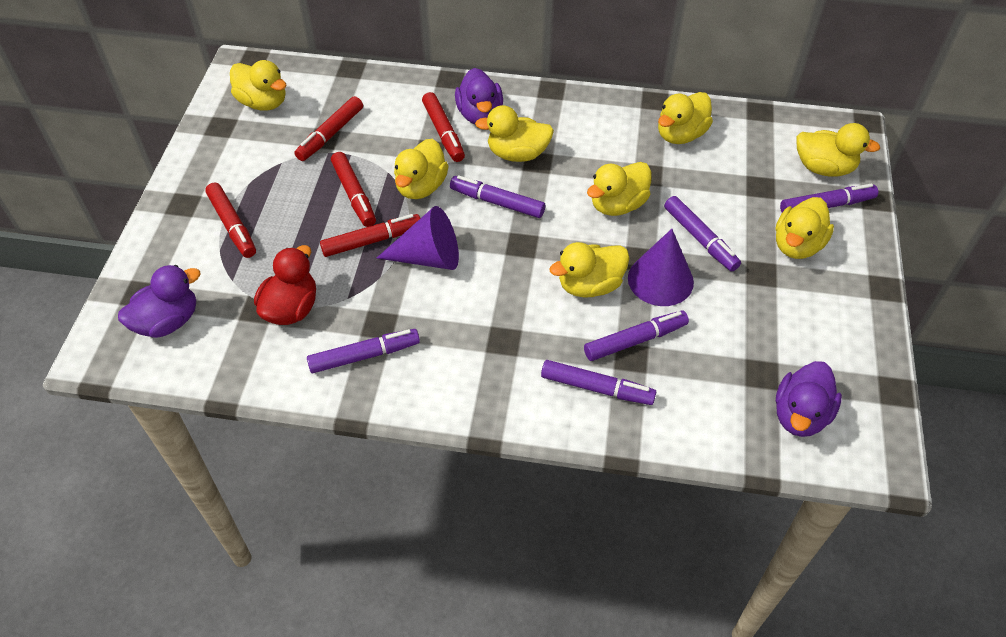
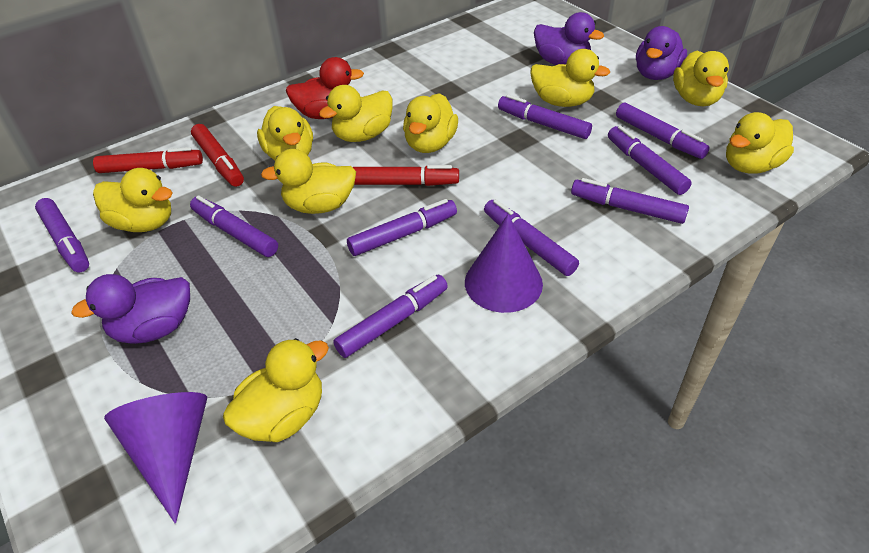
purple marker: [307,329,420,373] [450,175,545,218] [541,360,656,405] [584,310,689,361] [664,196,741,271] [780,183,878,212] = 6 -> [35,198,89,272] [190,195,278,257] [333,275,448,358] [347,199,457,256] [484,199,579,276] [498,94,592,139] [571,178,689,224] [608,126,692,195] [616,103,710,159] = 9
red marker: [205,183,256,258] [295,96,363,161] [320,214,420,257] [331,152,376,227] [422,92,465,162] = 5 -> [93,147,203,173] [191,124,244,187] [353,165,459,186] = 3
yellow duck: [230,60,287,111] [394,139,449,199] [475,105,554,162] [549,242,630,298] [587,162,651,216] [658,92,713,144] [776,197,834,259] [797,123,880,177] = 8 -> [93,168,173,232] [223,338,329,442] [257,106,313,160] [261,149,356,214] [319,85,393,142] [403,93,458,153] [531,49,610,107] [673,51,729,106] [726,112,794,174] = 9

